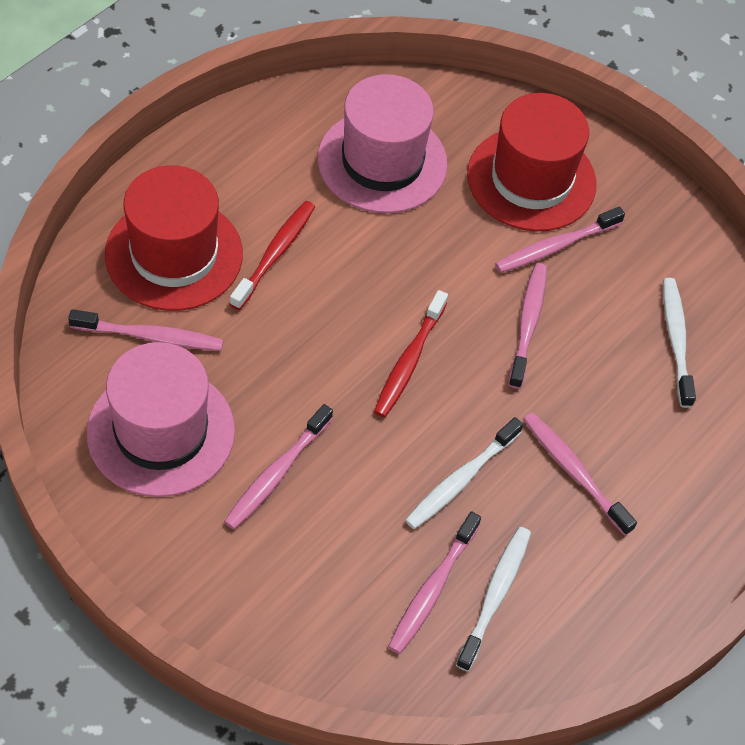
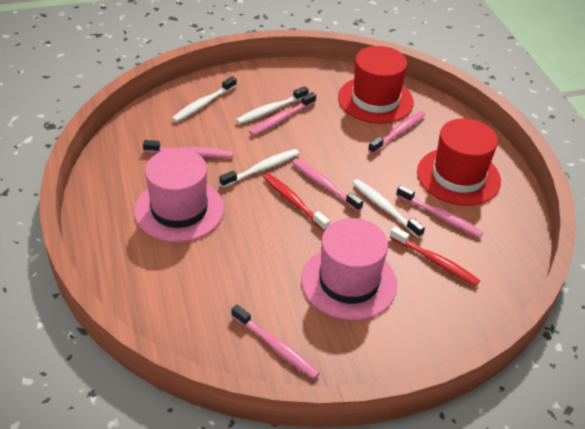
white toothbrush: [405,417,523,529] [456,527,531,672] [663,278,696,408] = 3 -> [172,76,237,122] [219,149,299,188] [236,86,309,124] [353,179,425,238] = 4

